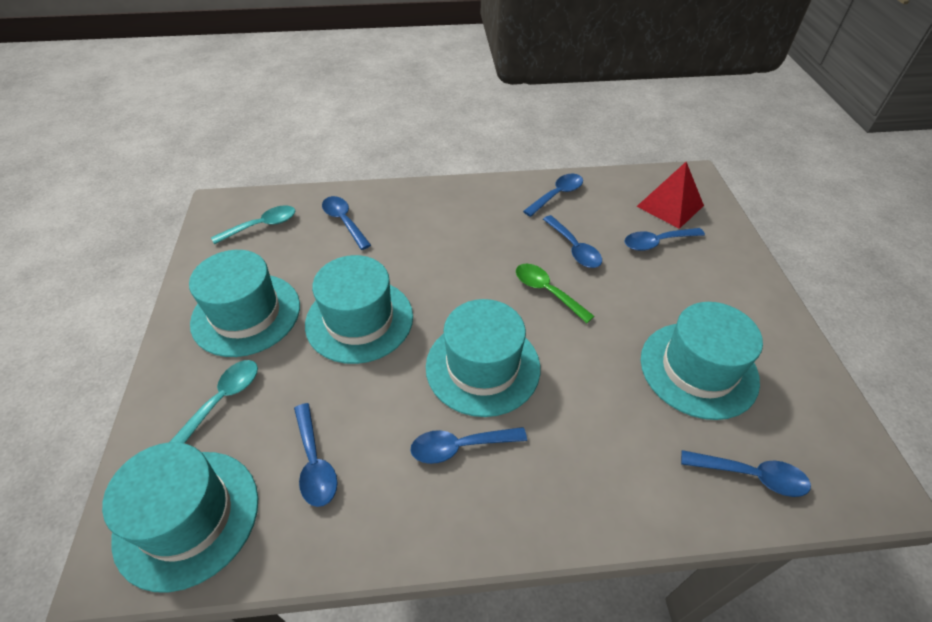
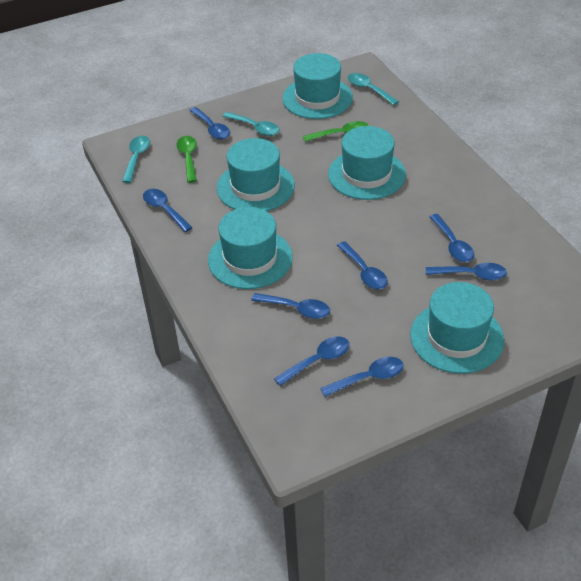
blue spoon: [294,403,337,507] [322,196,371,250] [411,427,527,464] [523,174,583,217] [543,215,602,268] [624,228,705,251] [681,450,811,497] = 7 -> [143,189,193,232] [189,107,230,139] [251,293,330,319] [274,336,349,386] [320,357,404,397] [337,241,388,289] [426,263,507,280] [430,214,474,262] = 8
green spoon: [516,264,594,323] = 1 -> [176,136,197,183] [303,121,369,142] = 2
red pyramid: [636,162,704,229] = 1 -> none = 0
turquoise spoon: [170,360,258,444] [211,205,296,245] = 2 -> [122,136,150,183] [223,112,279,136] [348,73,399,106] = 3

